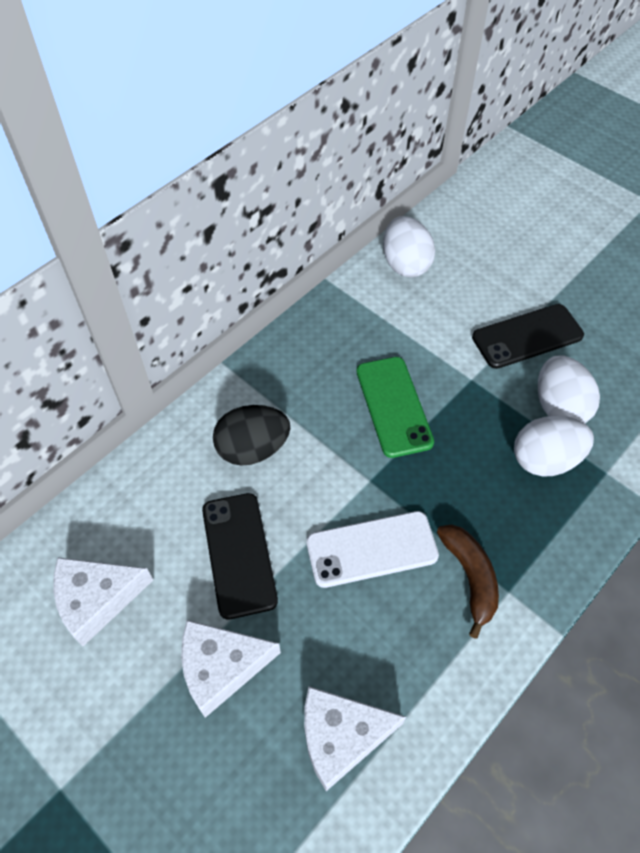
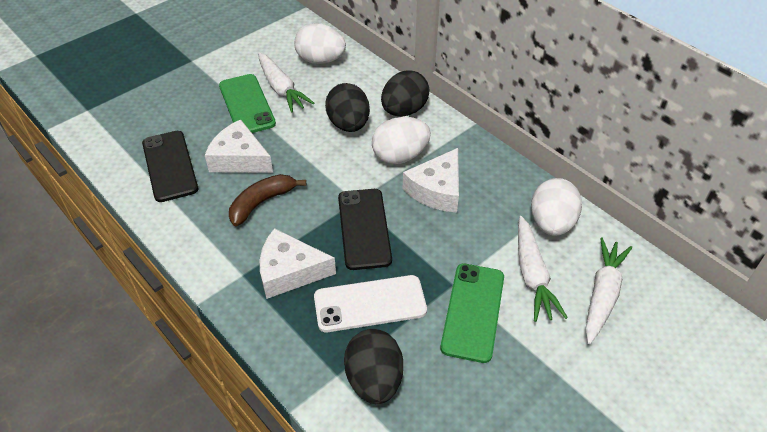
black egg: [213,405,290,466] = 1 -> [325,83,370,132] [344,329,403,404] [381,70,430,116] = 3
green phone: [357,357,434,458] = 1 -> [219,74,276,133] [440,264,504,363] = 2
white carrot: none = 0 -> [258,53,314,113] [518,216,568,322] [585,238,632,344] = 3

